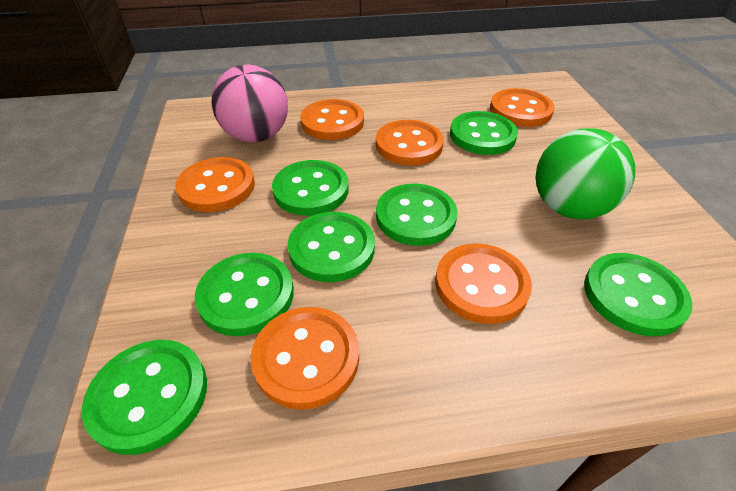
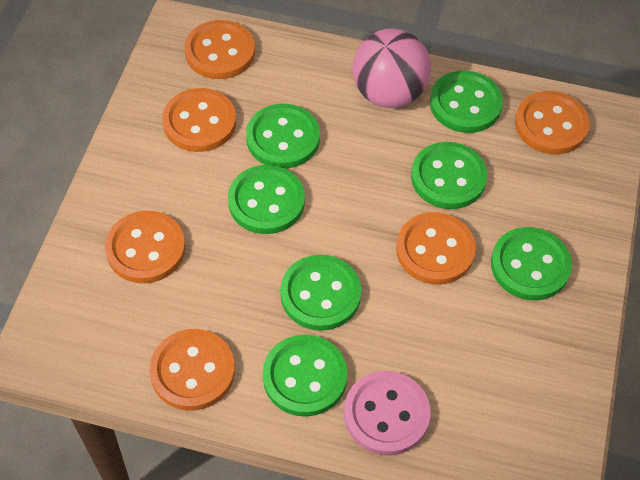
green ball: [535,128,635,219] = 1 -> none = 0
pink button: none = 0 -> [344,371,431,456] = 1

